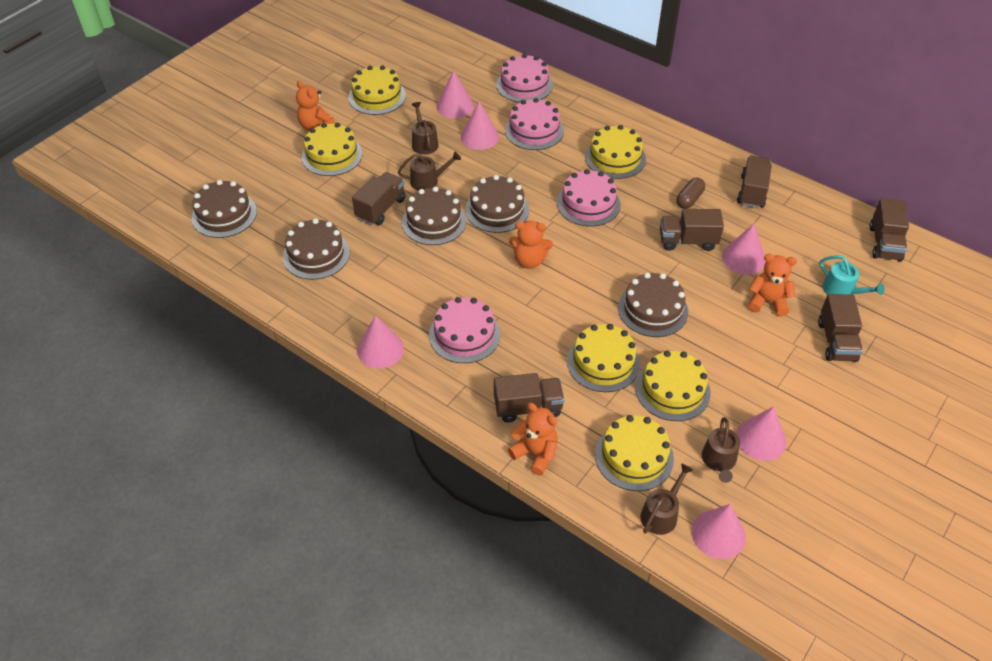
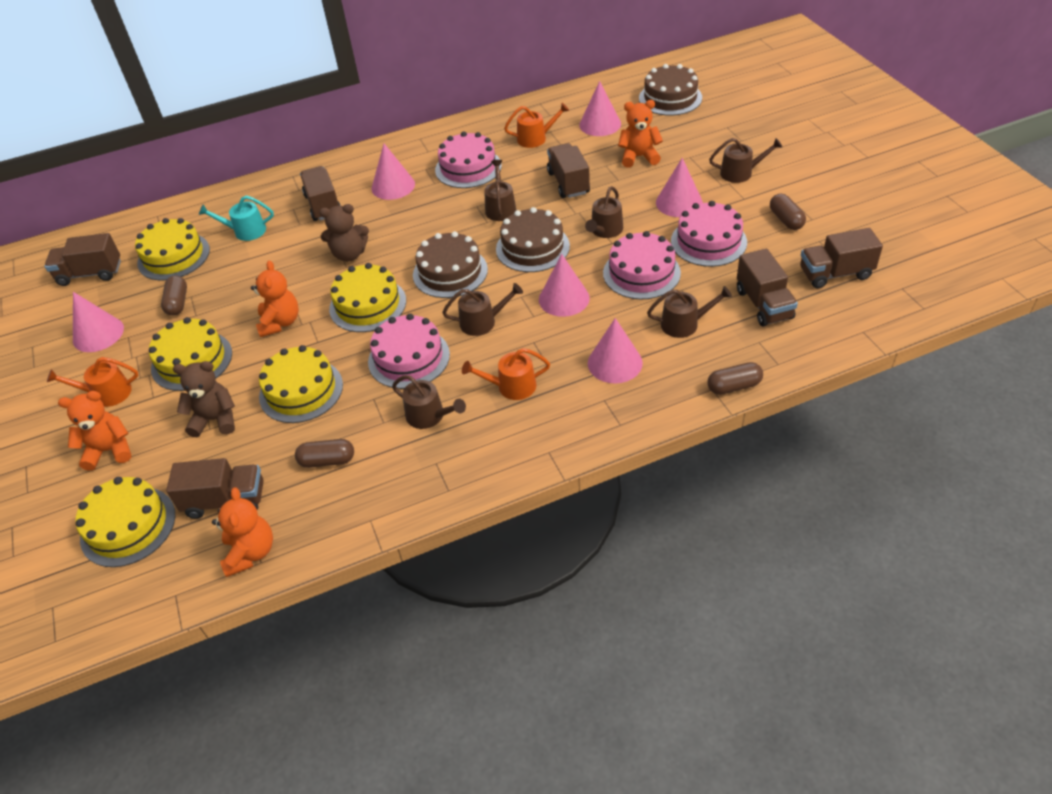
brown cake: [192,180,257,238] [283,219,350,280] [402,187,466,245] [465,175,529,233] [618,273,688,337] = 5 -> [413,231,488,298] [496,207,570,272] [639,64,702,116] = 3
brown capsule: [677,177,705,209] = 1 -> [161,276,187,316] [295,439,354,468] [707,362,763,395] [770,193,806,230] = 4
brown teddy bear: none = 0 -> [173,361,235,437] [319,204,369,262] = 2
brown watering can: [398,151,461,191] [412,102,439,155] [641,463,693,535] [702,417,740,483] = 4 -> [392,375,466,429] [442,283,523,336] [484,160,516,221] [585,186,623,238] [647,286,732,338] [709,138,782,183] = 6
orange watering can: none = 0 -> [47,357,139,407] [462,348,550,400] [504,103,569,148] = 3
yellow cake: [301,123,363,176] [348,65,406,115] [567,324,640,392] [585,125,646,179] [595,415,674,491] [635,351,711,421] = 6 -> [76,477,175,567] [135,218,210,280] [149,317,232,391] [259,345,343,423] [329,263,406,332] = 5

